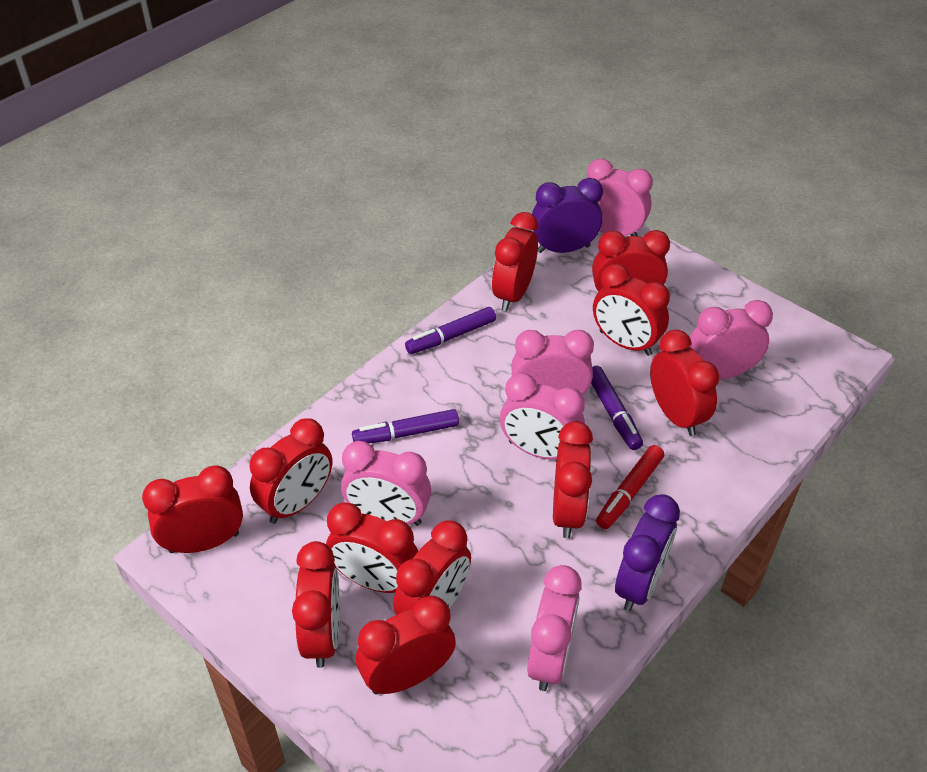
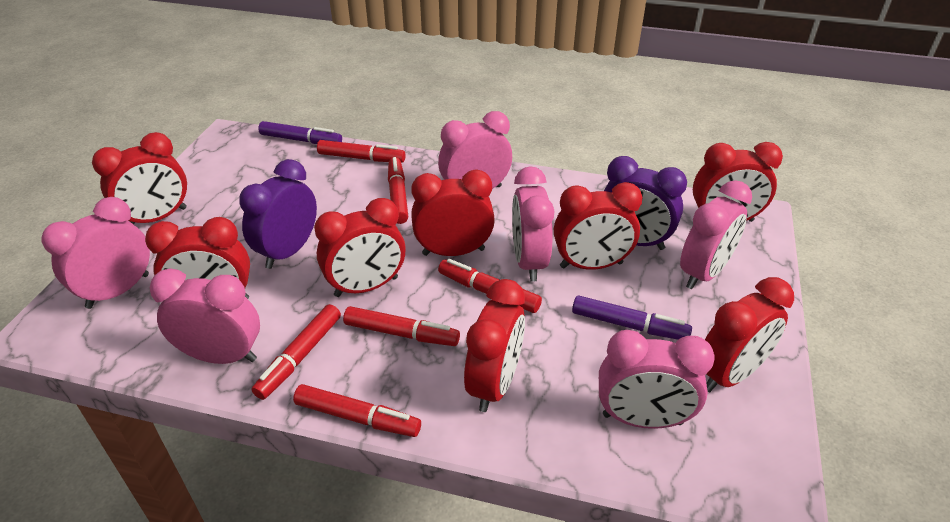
purple marker: [352,409,459,443] [405,307,496,354] [591,366,643,450] = 3 -> [258,121,342,144] [572,295,692,340] = 2
red clock: [142,465,243,553] [249,418,332,524] [292,541,340,668] [326,502,418,593] [356,596,456,694] [393,521,471,615] [492,212,538,311] [553,421,593,538] [592,230,670,292] [593,264,670,356] [650,330,720,436] = 11 -> [92,132,187,224] [145,217,250,299] [314,198,406,297] [411,170,495,256] [464,279,525,412] [554,182,643,270] [693,142,783,222] [705,277,794,392] = 8
red marker: [596,445,664,529] = 1 -> [252,304,341,400] [293,384,421,437] [317,140,406,163] [343,306,460,346] [388,157,408,224] [438,259,542,313] = 6

